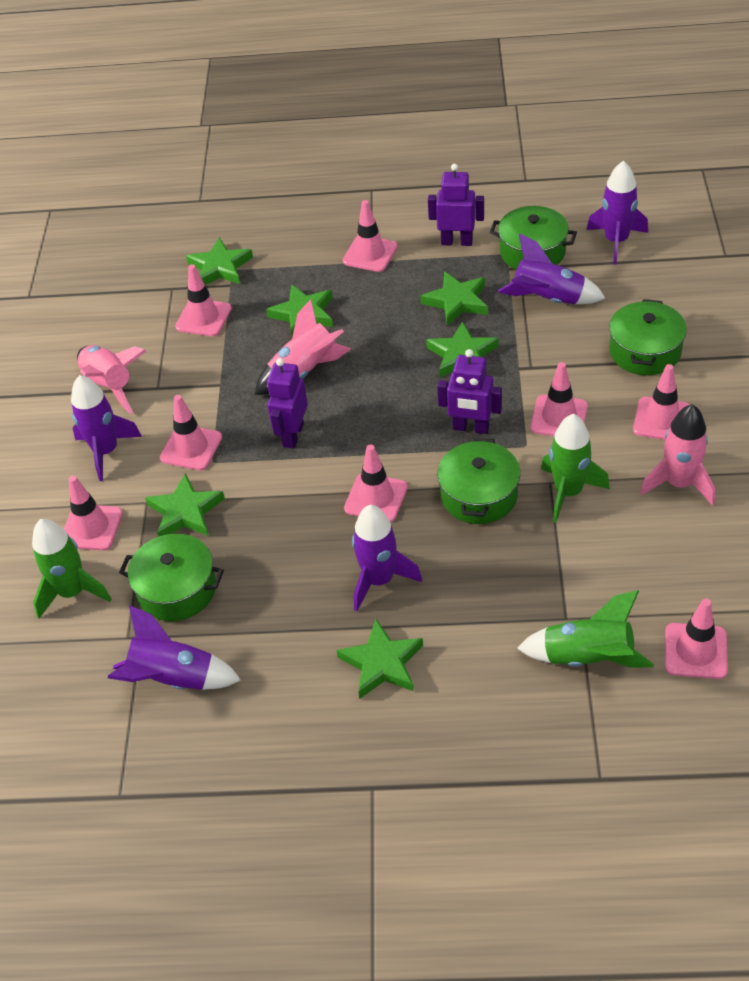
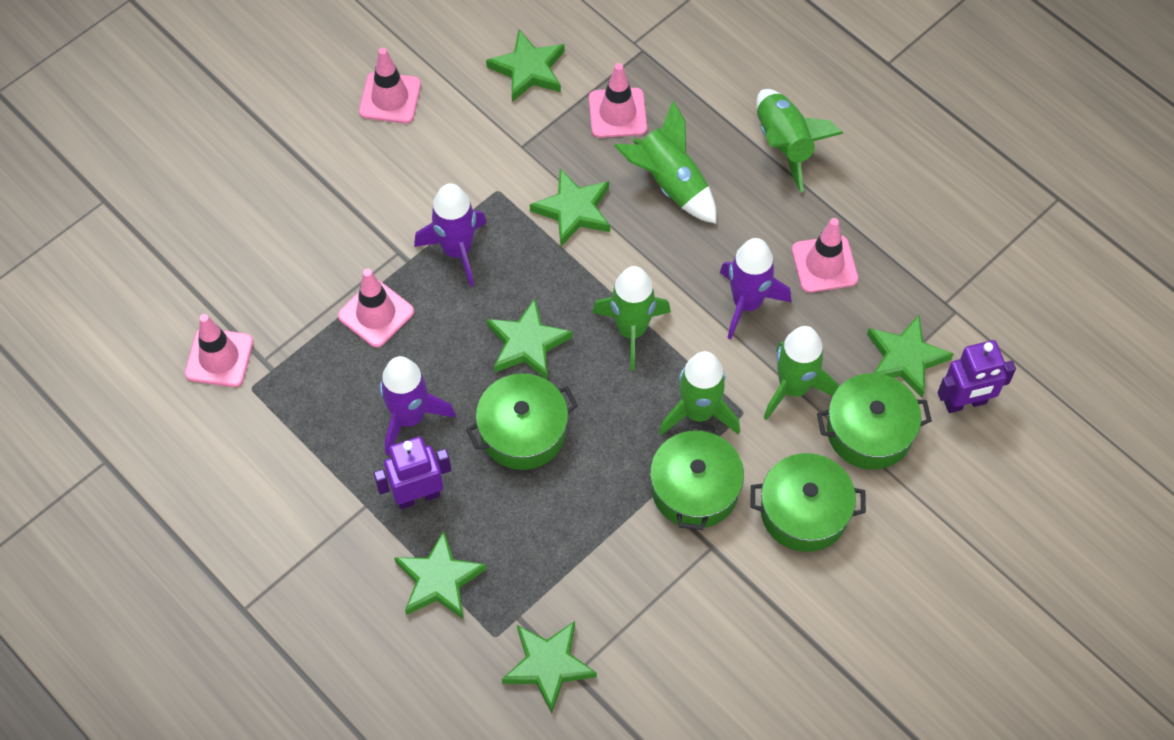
green rocket: [32,519,112,619] [517,590,654,667] [541,414,610,523] = 3 -> [592,266,671,371] [614,101,716,224] [659,351,740,435] [756,89,843,192] [764,326,839,420] = 5
pink rocket: [77,345,146,414] [255,299,351,395] [640,404,715,506] = 3 -> none = 0
pink traffic cone: [64,476,123,551] [160,395,222,470] [175,265,232,336] [343,200,397,272] [344,444,408,522] [531,362,588,436] [633,364,690,440] [665,599,728,679] = 8 -> [185,314,253,387] [338,269,414,348] [359,48,421,123] [589,63,647,138] [792,218,858,293] = 5
purple robot: [267,358,308,448] [428,164,484,246] [437,349,502,434] = 3 -> [374,437,451,509] [937,340,1016,413] = 2
purple rocket: [71,375,142,481] [108,605,241,690] [352,505,422,611] [498,233,605,304] [587,160,648,264] = 5 -> [380,356,456,456] [414,183,487,287] [720,238,791,339] = 3

